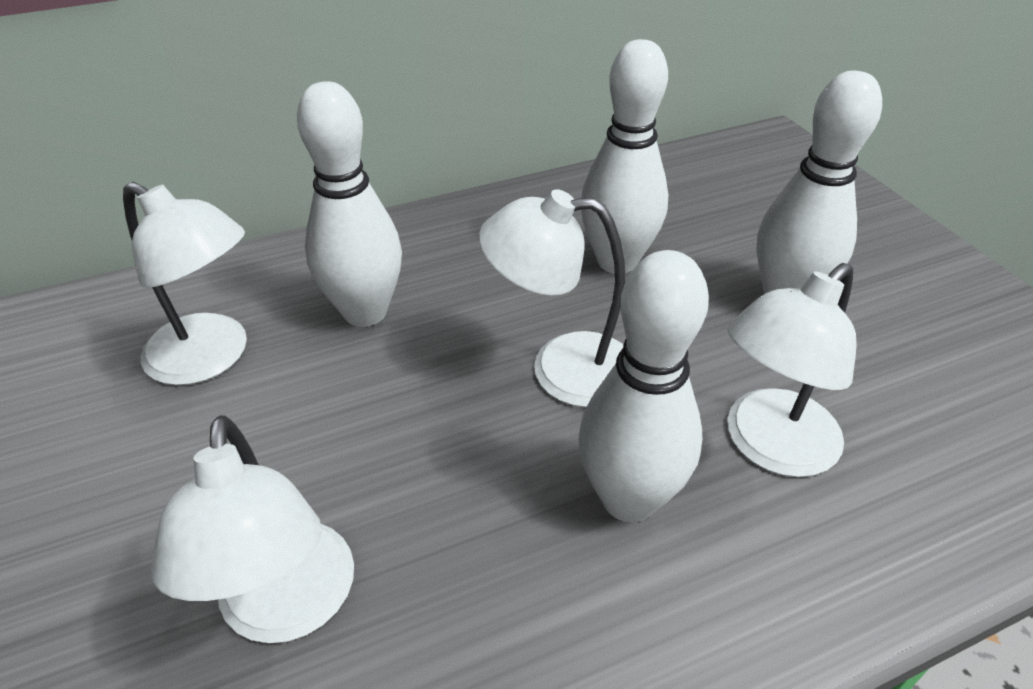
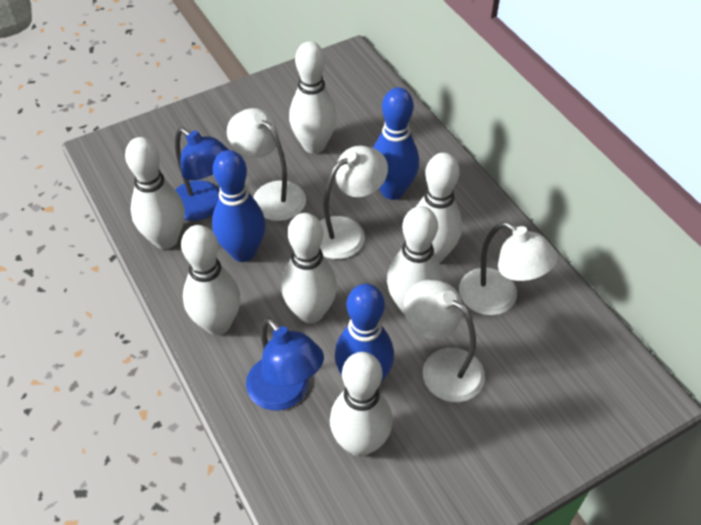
blue bowling pin: none = 0 -> [212,150,266,262] [335,284,394,381] [373,87,419,200] = 3
blue lamp: none = 0 -> [175,127,229,221] [246,318,324,410] = 2
white bowling pin: [297,81,402,327] [578,250,709,522] [581,39,669,274] [756,70,882,294] = 4 -> [125,137,185,249] [181,225,240,335] [281,213,337,323] [289,41,337,154] [330,352,392,457] [387,206,442,315] [416,153,462,263] = 7

